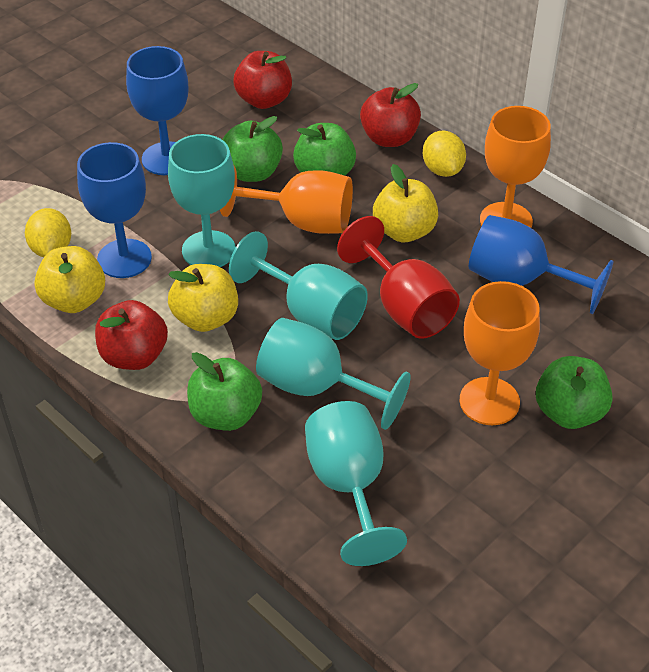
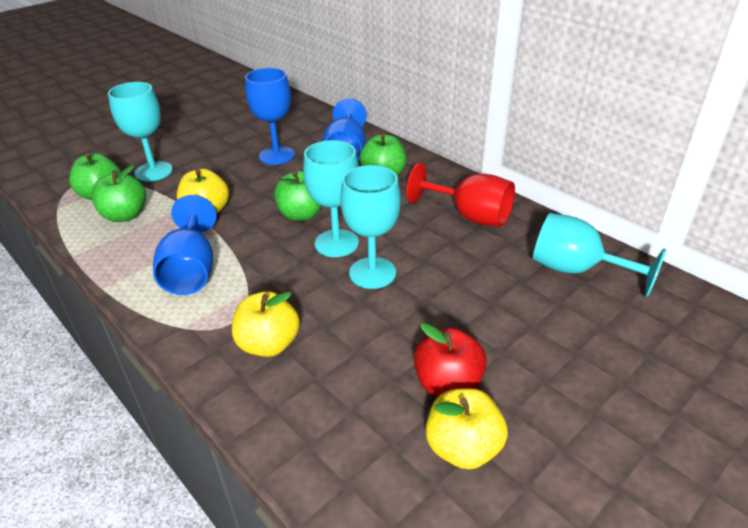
orange goblet: [220,166,353,234] [460,281,540,425] [480,106,551,228] = 3 -> none = 0
red apple: [95,300,168,370] [233,51,292,109] [360,83,421,147] = 3 -> [414,323,487,397] = 1
yellow lemon: [25,208,71,257] [423,131,466,177] = 2 -> none = 0

